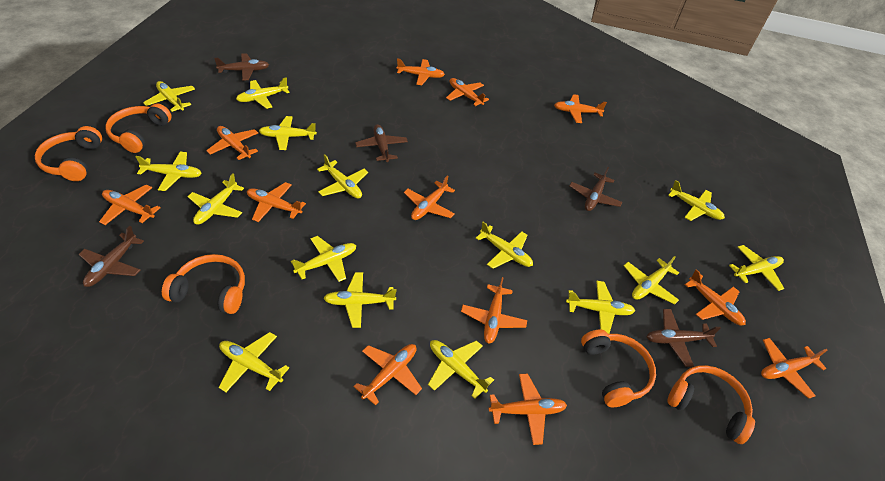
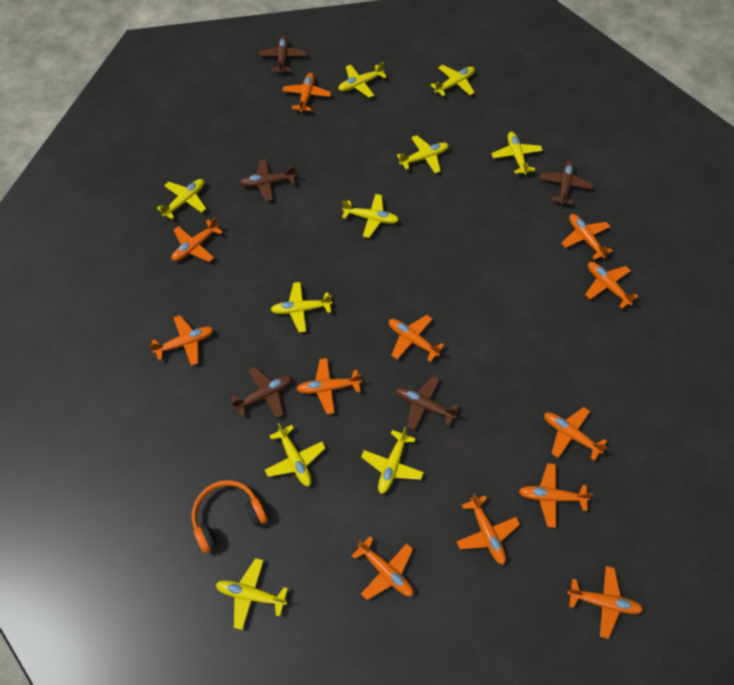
orange headphones: [35,126,102,181] [105,103,172,153] [162,254,245,314] [581,329,656,407] [667,365,755,444] = 5 -> [192,480,268,553] = 1
yellow plane: [136,152,202,191] [143,81,195,112] [188,174,244,224] [219,332,289,392] [236,77,290,109] [259,116,317,150] [291,236,357,282] [317,154,368,198] [324,272,397,328] [428,340,494,399] [476,222,533,269] [566,281,635,334] [624,256,679,305] [668,180,725,221] [729,245,784,291] = 15 -> [157,179,206,219] [216,558,288,630] [265,423,325,486] [271,282,332,332] [338,62,387,98] [342,194,399,238] [361,427,424,494] [397,135,449,173] [431,65,475,96] [491,132,543,175] = 10

